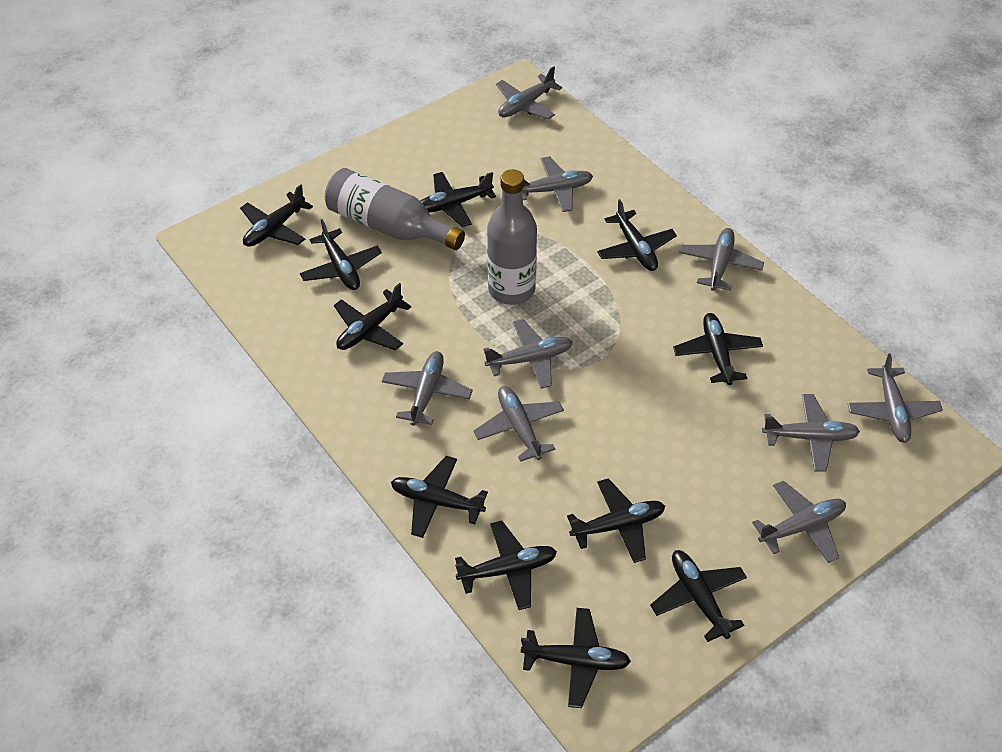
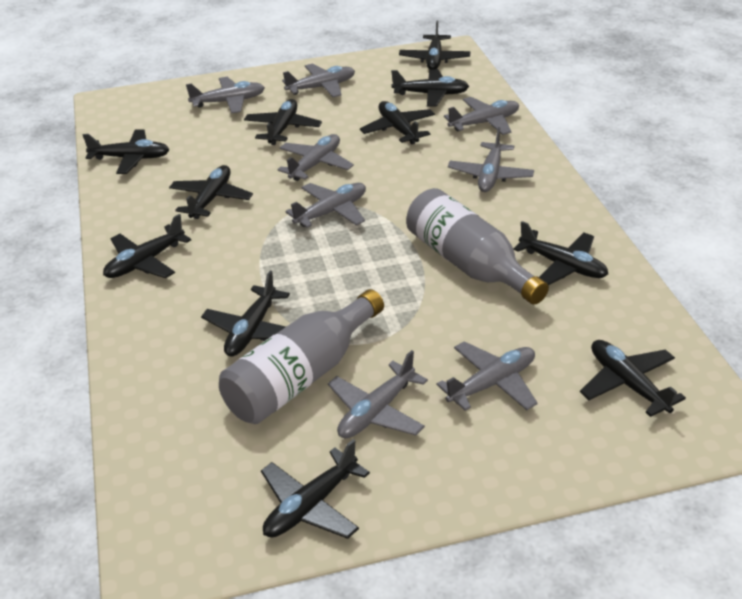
grey plane: [382,351,473,426] [473,386,564,462] [483,319,573,389] [496,66,562,119] [522,156,593,212] [679,228,764,291] [752,481,846,563] [762,394,860,472] [848,353,943,443] = 9 -> [186,77,265,114] [278,134,354,181] [282,64,355,97] [285,183,366,228] [328,350,428,438] [437,341,538,411] [444,97,519,135] [448,127,534,192] = 8

